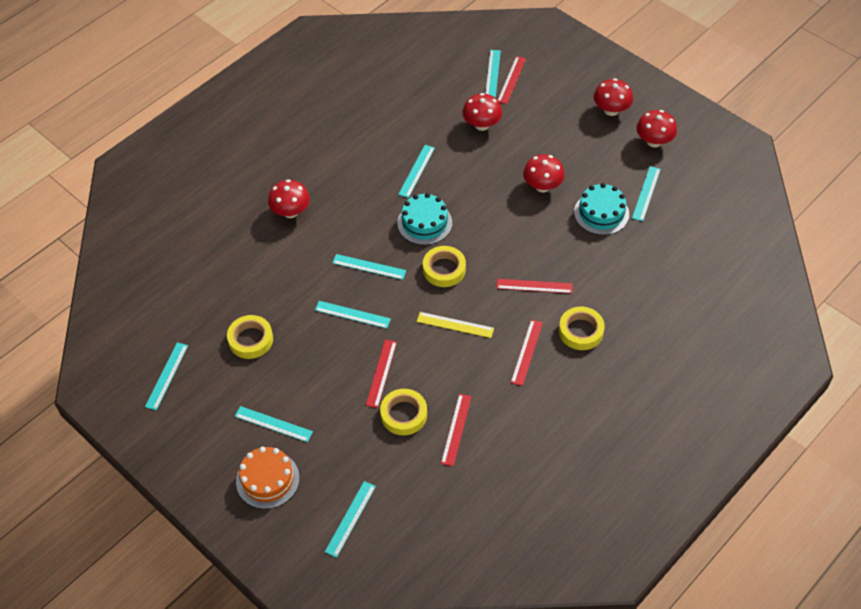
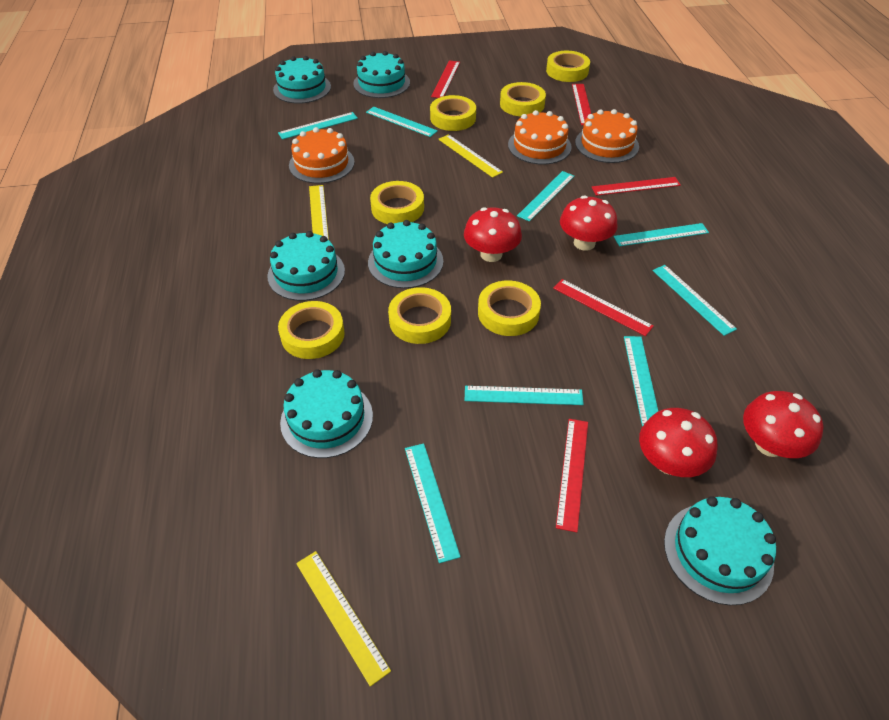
orange cake: [236,447,299,509] = 1 -> [289,127,355,183] [508,110,572,165] [575,109,639,163] = 3
red mushroom: [268,179,310,218] [462,93,502,131] [523,154,565,192] [594,78,633,116] [636,110,677,148] = 5 -> [464,207,522,262] [560,196,618,251] [639,408,718,477] [743,391,823,458] = 4
turquoise cake: [397,193,452,245] [574,183,629,235] = 2 -> [268,231,345,301] [273,56,331,104] [280,369,373,458] [353,51,410,98] [368,220,443,288] [664,496,776,605] = 6
yellow ruler: [417,312,494,338] = 1 -> [296,551,391,686] [309,185,329,240] [438,134,503,178] = 3
yellow tape: [227,315,273,359] [380,389,427,435] [423,246,466,287] [559,307,605,350] = 4 -> [278,301,345,359] [370,181,424,224] [388,287,451,344] [430,95,476,131] [478,280,541,336] [500,82,546,116] [546,51,590,82] = 7

